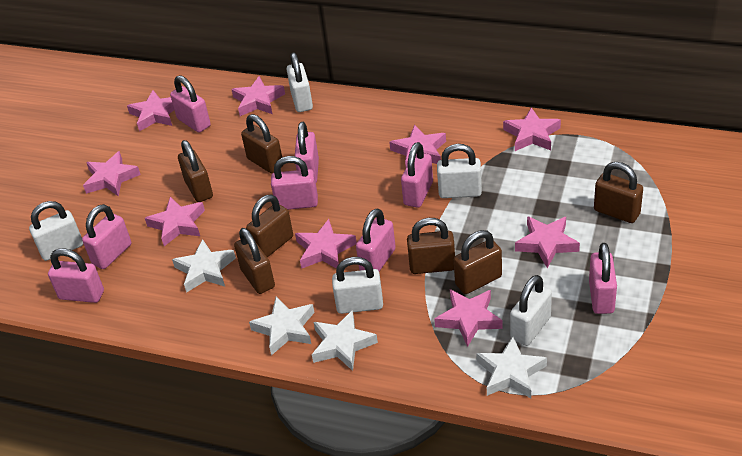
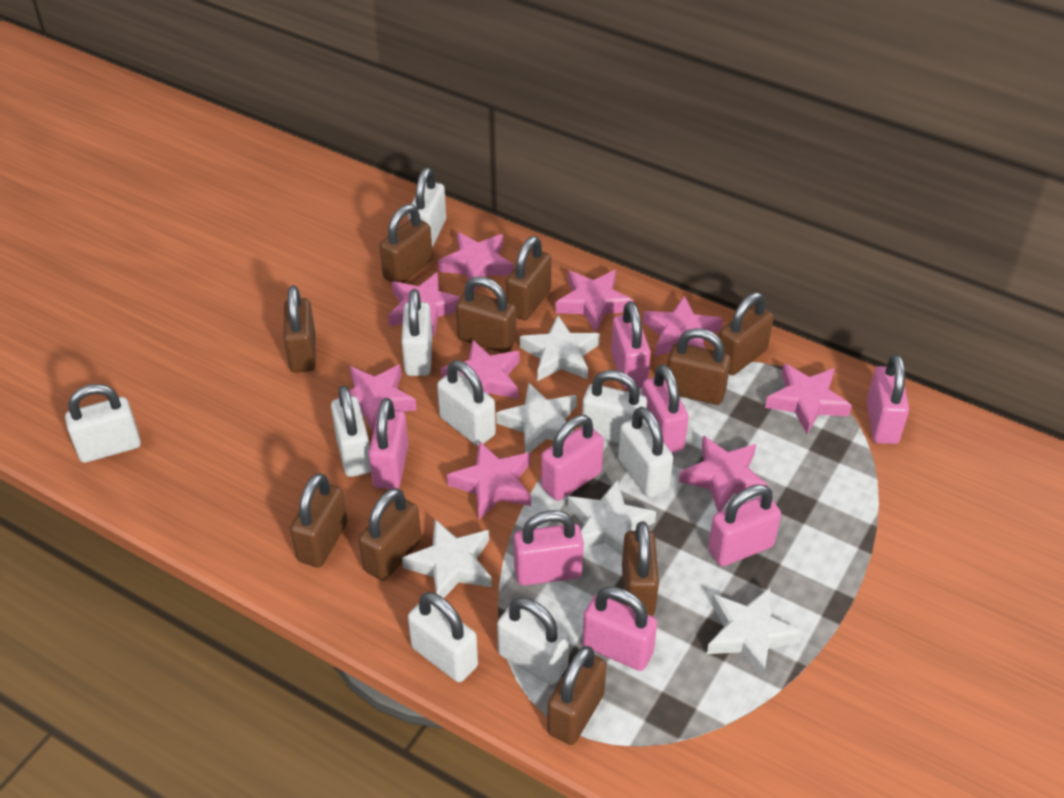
brown padlock: [178,140,213,202] [234,228,275,294] [241,114,283,173] [246,195,293,257] [407,218,455,274] [454,230,502,294] [594,162,643,223] = 7 -> [284,285,316,373] [290,473,347,567] [358,488,421,581] [379,204,433,283] [456,276,516,353] [506,236,551,320] [547,646,607,745] [622,521,659,616] [667,328,731,405] [719,292,774,375] = 10
white padlock: [29,201,83,261] [287,53,313,112] [332,257,383,314] [437,144,482,198] [510,275,552,346] = 5 -> [65,384,141,463] [331,386,371,477] [401,289,432,376] [408,167,446,248] [408,592,478,682] [437,360,496,446] [497,597,569,685] [582,370,647,444] [618,407,673,498] = 9
white star: [172,239,236,293] [249,297,315,355] [312,310,378,371] [476,336,547,398] = 4 -> [402,519,492,598] [496,382,577,453] [520,316,600,381] [568,479,656,556] [707,588,803,679] = 5

